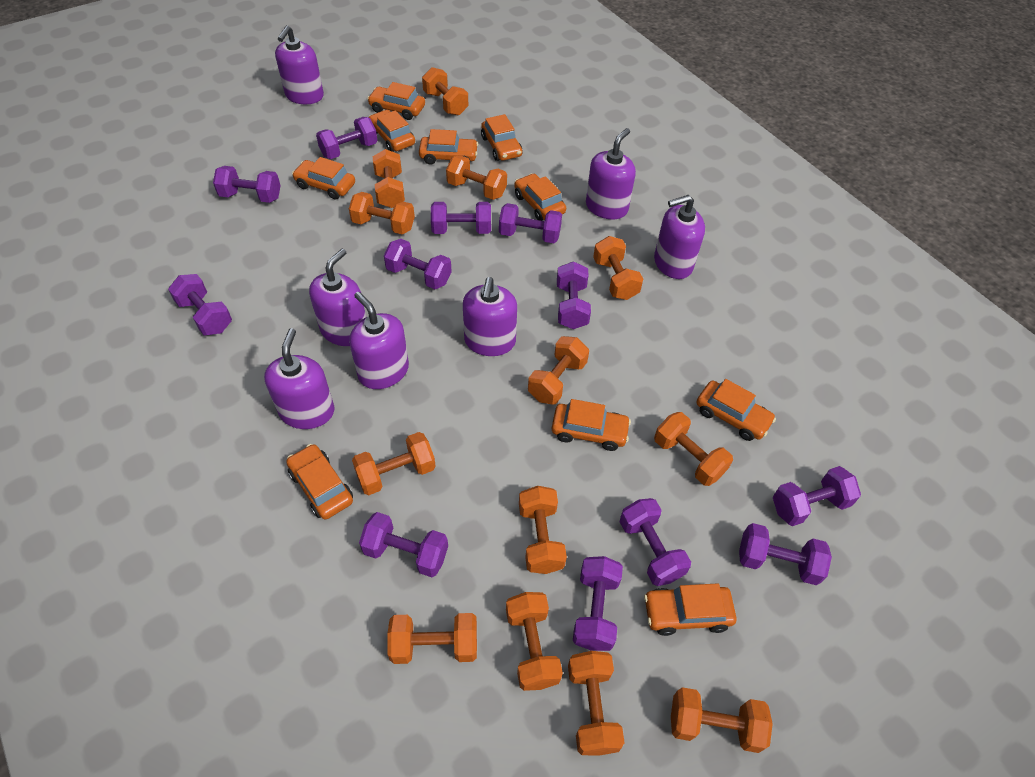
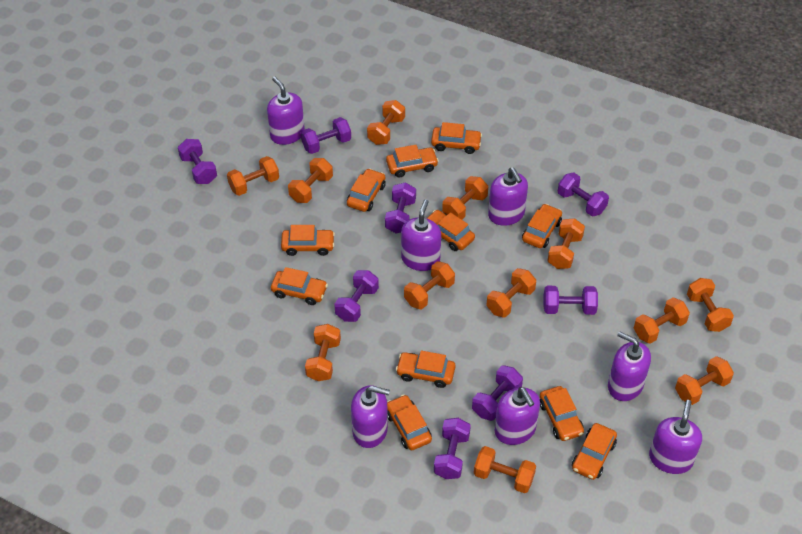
orange car: [286,444,353,519] [292,157,355,200] [367,82,425,120] [369,110,415,152] [419,129,478,165] [481,114,523,161] [514,173,566,221] [552,399,631,451] [644,583,737,636] [697,379,776,441] = 10 -> [271,267,328,305] [281,225,335,256] [347,168,386,212] [386,145,439,178] [387,395,432,450] [396,350,455,388] [427,210,475,251] [431,122,482,154] [522,204,562,248] [540,386,584,441] [572,423,617,480] = 11
orange dumbbell: [349,192,415,235] [352,432,436,495] [373,149,405,208] [387,613,477,664] [422,67,468,116] [446,155,507,200] [506,592,563,691] [519,486,567,574] [528,336,589,404] [568,651,625,756] [593,236,643,300] [654,412,733,486] [671,687,773,753] = 13 -> [227,156,279,196] [288,158,333,203] [305,324,341,381] [367,100,405,145] [404,261,455,310] [442,176,488,220] [474,446,536,493] [486,268,536,318] [547,218,585,269] [634,297,690,344] [675,356,734,405] [687,278,734,332] = 12
purple dumbbell: [168,274,232,336] [213,166,281,203] [316,117,378,159] [359,512,448,577] [384,239,452,289] [431,202,491,234] [499,203,562,243] [557,261,591,329] [573,556,623,651] [620,498,691,586] [739,523,832,585] [773,466,861,526] = 12 -> [178,139,217,184] [301,117,351,154] [334,270,379,322] [385,183,416,234] [434,418,471,479] [472,365,523,421] [544,286,598,315] [558,172,609,216] = 8

